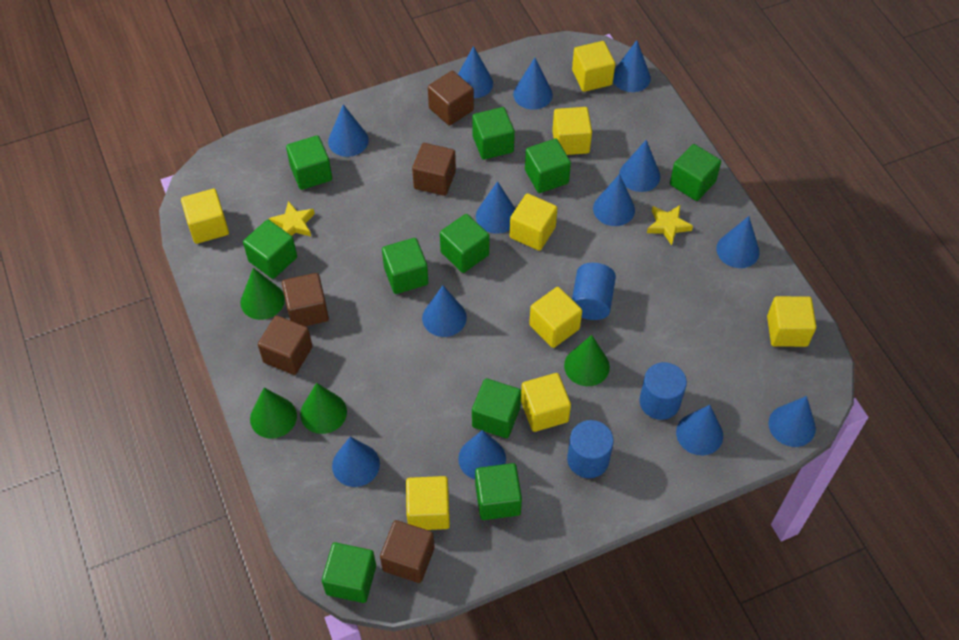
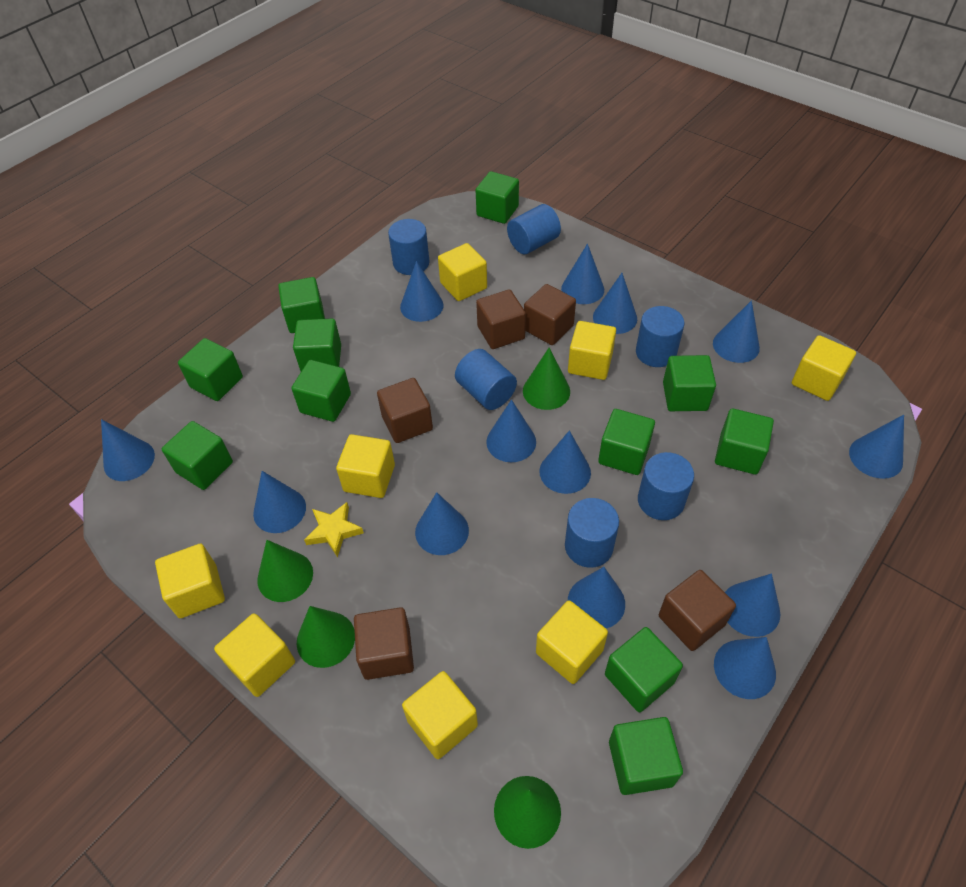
blue cylinder: [567,420,614,478] [572,263,616,320] [639,362,687,420] = 3 -> [388,219,429,275] [455,349,517,410] [507,204,561,254] [565,498,619,568] [636,306,684,367] [638,452,694,520] = 6
green cube: [243,220,297,279] [286,135,332,190] [322,542,376,603] [382,238,428,294] [440,214,490,273] [472,107,515,160] [472,378,521,438] [475,463,522,520] [525,139,571,193] [670,144,721,201] = 10 -> [162,421,233,490] [178,338,243,401] [278,277,325,333] [291,360,351,422] [293,319,341,371] [476,171,519,224] [598,409,655,475] [605,627,683,712] [609,717,683,795] [663,355,716,411] [715,408,774,475] = 11
yellow star: [269,201,315,236] [647,205,693,245] = 2 -> [304,502,364,557] = 1

